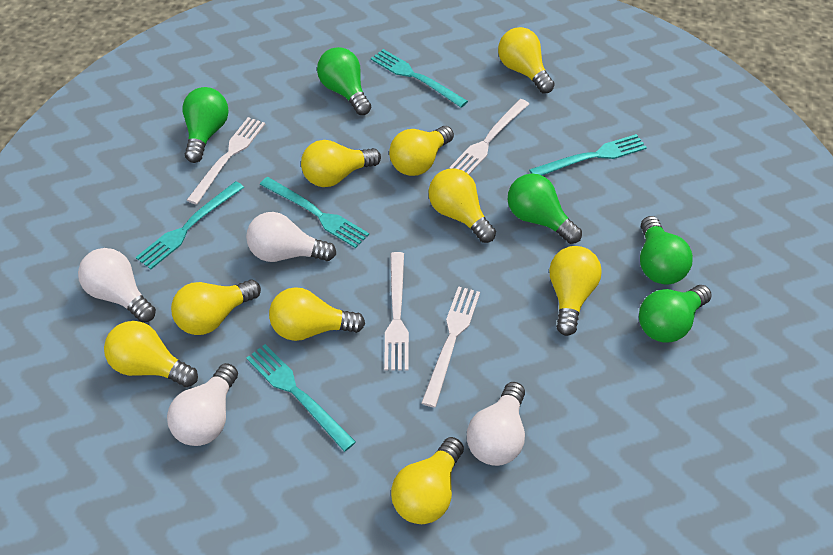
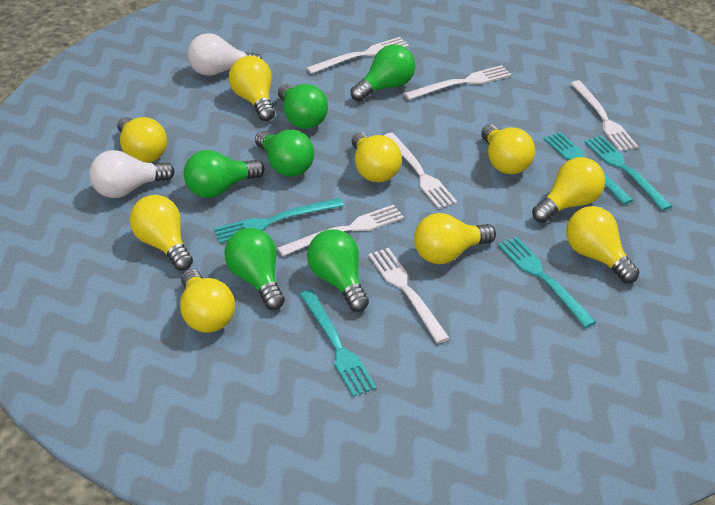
green light bulb: [183,87,229,163] [317,47,371,115] [508,173,582,244] [639,285,712,343] [640,216,693,284] = 5 -> [184,150,265,198] [224,228,285,310] [255,130,314,177] [278,84,328,129] [307,229,369,312] [350,44,415,101] = 6
white fork: [187,117,265,205] [384,252,409,371] [421,286,480,408] [449,99,529,174] = 4 -> [277,205,404,256] [306,37,409,74] [368,248,450,343] [383,133,457,209] [404,65,511,100] [570,80,638,151] = 6
white light bulb: [78,248,156,323] [167,363,238,446] [246,212,336,262] [467,382,525,466] = 4 -> [89,150,175,198] [187,33,262,76] = 2

